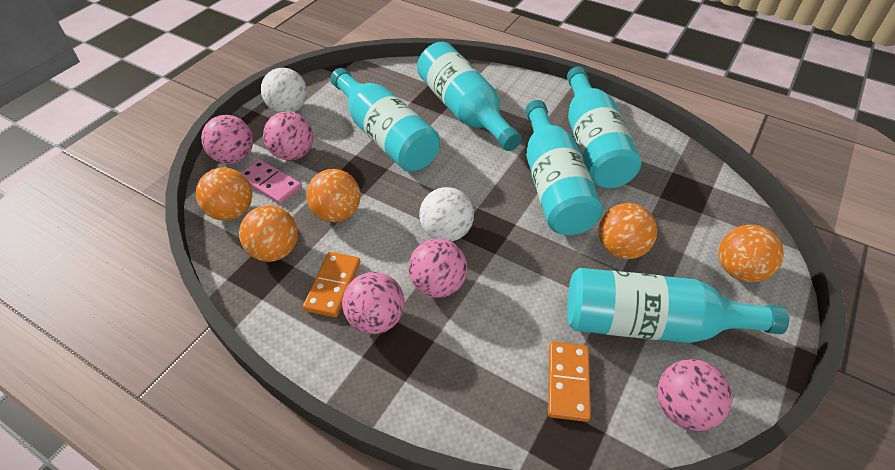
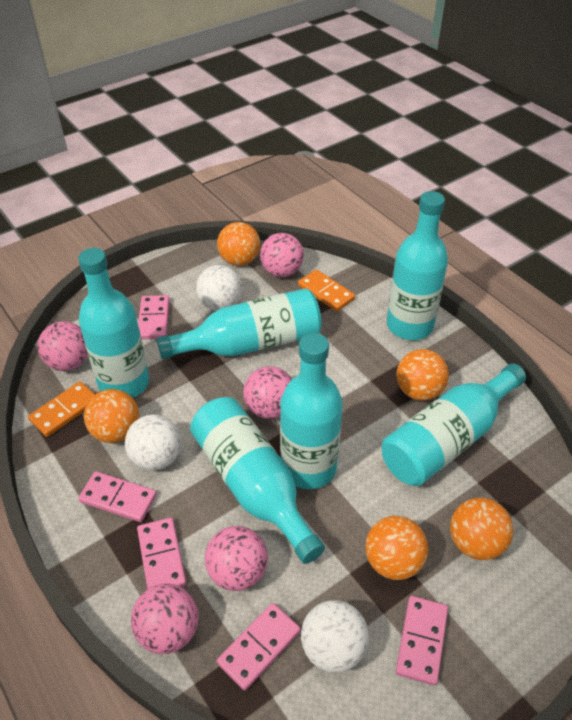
pink domino: [241,159,302,205] = 1 -> [78,471,157,522] [137,518,186,589] [138,295,170,339] [217,603,300,691] [396,596,448,685] = 5
turquoise bottle: [330,68,440,172] [417,42,522,151] [526,100,603,235] [567,67,641,188] [567,268,789,343] = 5 -> [78,248,149,398] [157,288,322,359] [190,397,325,564] [280,333,343,489] [382,363,526,486] [387,191,448,340] = 6
white ball: [261,68,307,113] [419,187,474,241] = 2 -> [125,414,181,470] [196,265,242,311] [301,600,369,673] = 3

